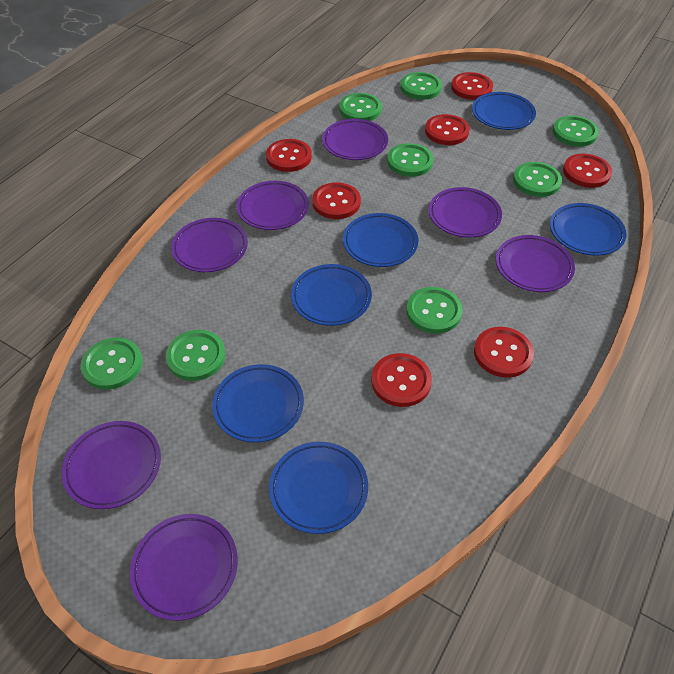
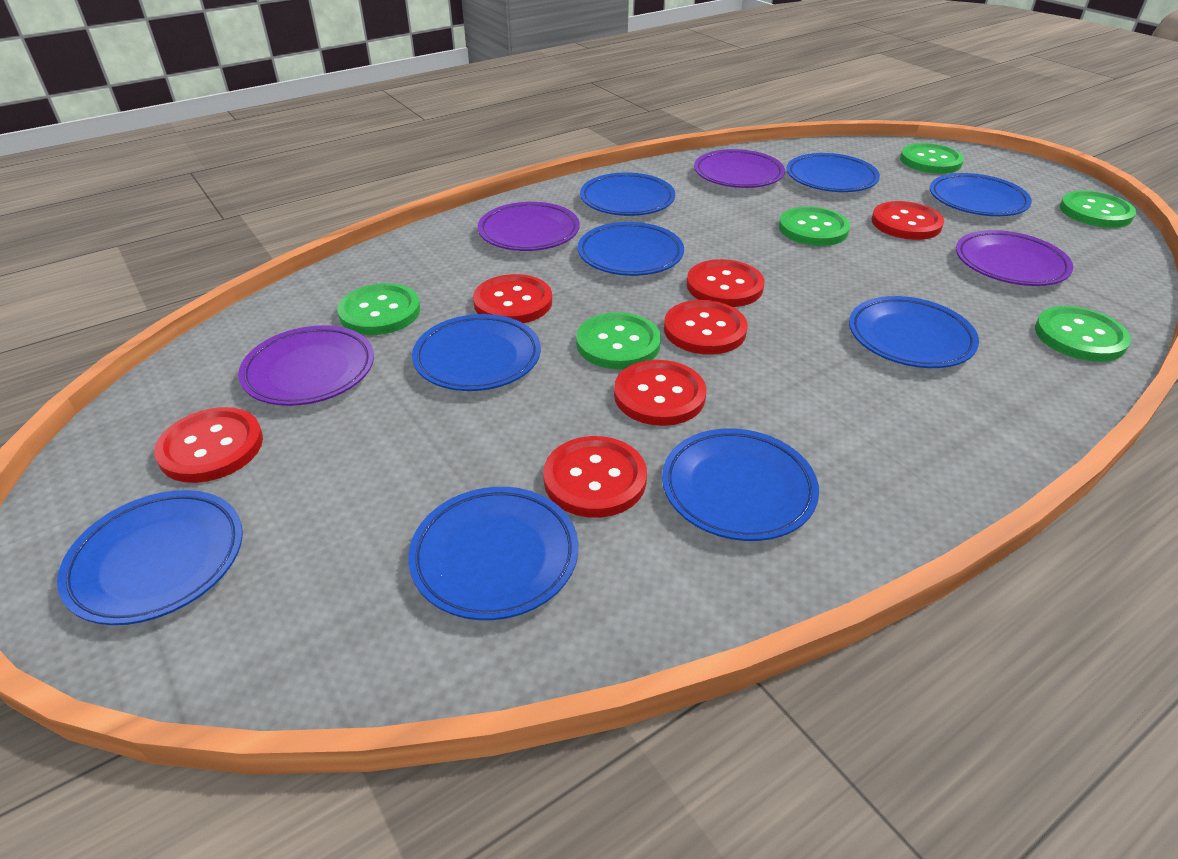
blue plate: [212,364,304,443] [269,442,368,534] [291,264,372,326] [343,213,418,267] [472,92,536,130] [550,203,627,256] = 6 -> [57,490,243,625] [408,487,578,620] [412,314,541,391] [578,222,684,276] [580,173,675,216] [662,429,819,541] [786,153,880,192] [849,296,979,368] [930,173,1032,216] = 9
green button: [81,338,143,390] [166,330,226,381] [339,93,382,121] [387,143,433,177] [400,72,442,100] [406,287,463,334] [513,162,562,197] [553,116,599,147] = 8 -> [337,283,420,335] [576,312,661,369] [779,206,850,246] [900,143,964,174] [1035,306,1131,362] [1060,191,1136,228] = 6
purple plate: [62,421,161,509] [130,514,238,621] [171,218,248,272] [237,181,309,230] [322,119,388,160] [429,187,502,238] [496,235,575,292] = 7 -> [238,325,374,406] [478,202,580,251] [694,149,785,188] [956,230,1073,286] = 4

